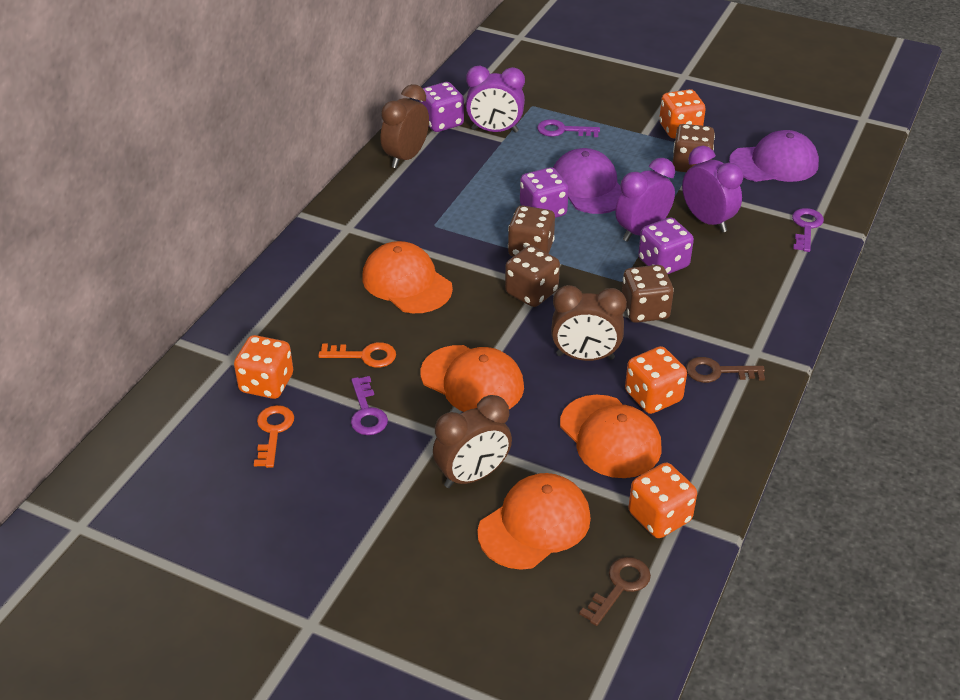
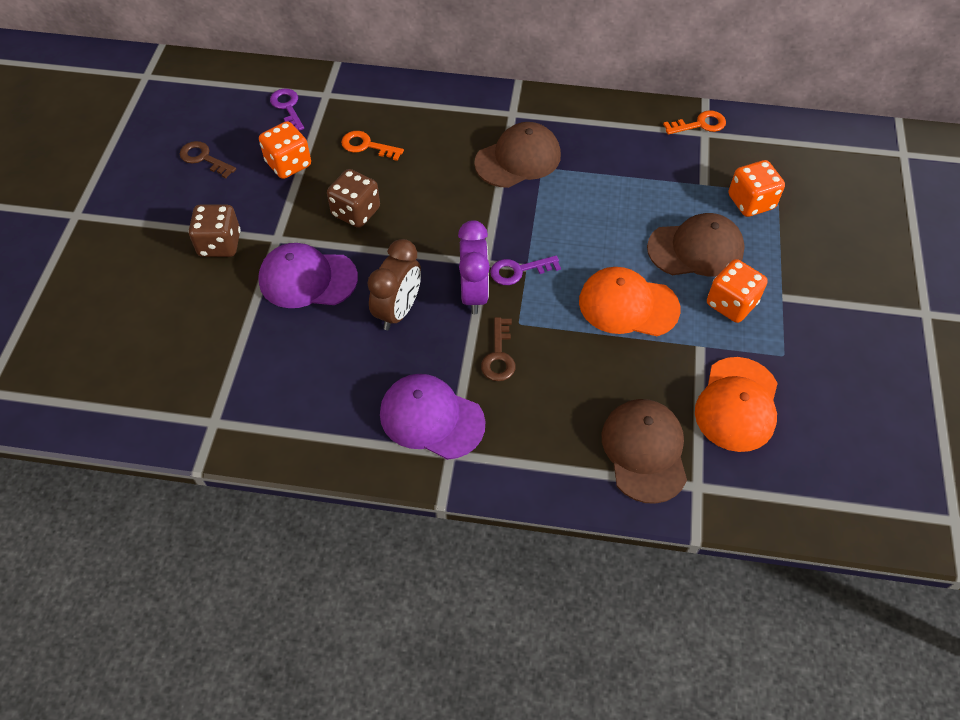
brown cap: none = 0 -> [474,122,561,188] [602,399,687,504] [647,213,745,276] = 3
brown clock: [381,84,429,168] [433,395,512,488] [551,285,627,361] = 3 -> [367,239,421,330] = 1
brown dice: [505,245,560,307] [508,206,555,256] [622,265,674,323] [673,124,715,172] = 4 -> [189,205,241,257] [327,169,380,228] = 2
orange cap: [362,241,453,313] [420,345,524,412] [478,473,591,570] [560,395,662,478] = 4 -> [579,267,681,336] [695,357,778,452] = 2
orange dice: [234,335,293,399] [625,346,687,414] [628,463,697,538] [659,89,706,139] = 4 -> [259,121,311,179] [707,259,768,323] [729,160,785,217] = 3
purple clock: [466,66,525,133] [615,158,675,242] [682,146,743,232] = 3 -> [458,220,490,314] = 1
purple dice: [420,82,464,132] [520,167,569,218] [638,217,694,274] = 3 -> none = 0
purple key: [351,376,388,435] [537,119,600,137] [792,208,824,252] = 3 -> [270,89,304,131] [490,255,561,285] = 2

